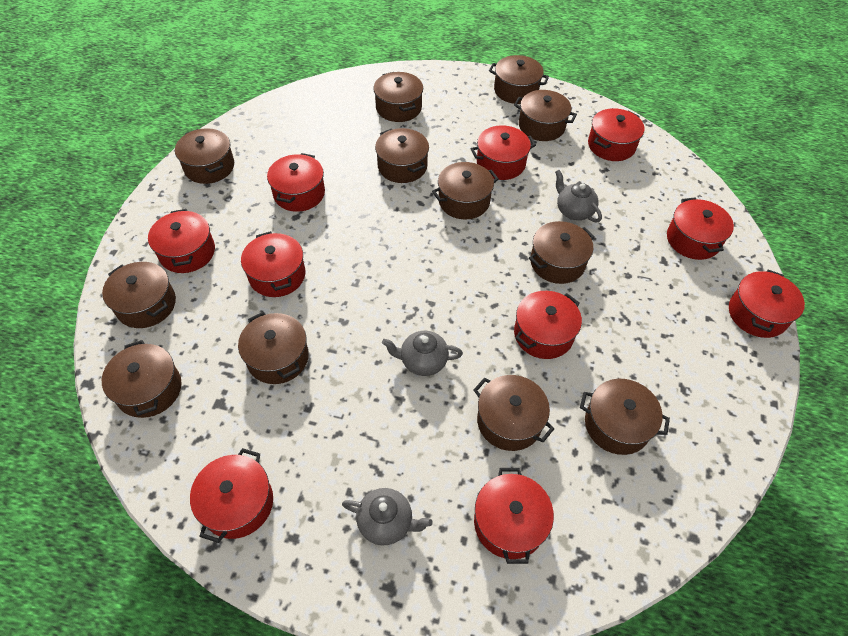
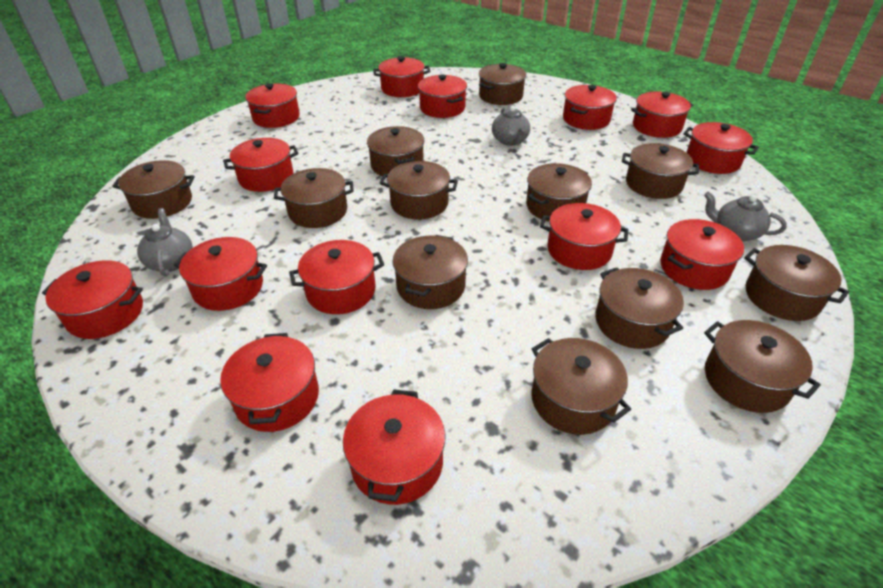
red pot: [148,209,215,273] [190,448,273,543] [241,231,305,297] [267,153,325,212] [471,126,536,180] [474,468,554,564] [514,291,582,359] [588,108,645,161] [667,197,734,260] [729,270,805,338] = 10 -> [42,260,143,339] [174,237,267,311] [220,333,319,432] [223,138,298,192] [245,83,300,128] [289,240,384,314] [343,389,445,505] [373,56,430,97] [418,74,467,118] [540,203,628,270] [563,85,617,130] [631,92,693,138] [660,219,744,290] [683,122,759,174] = 14

